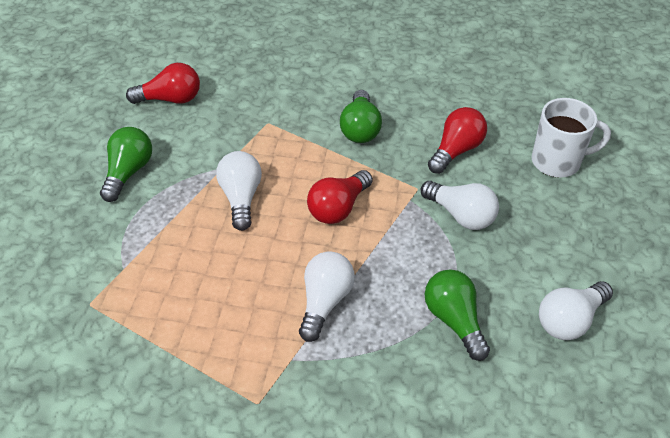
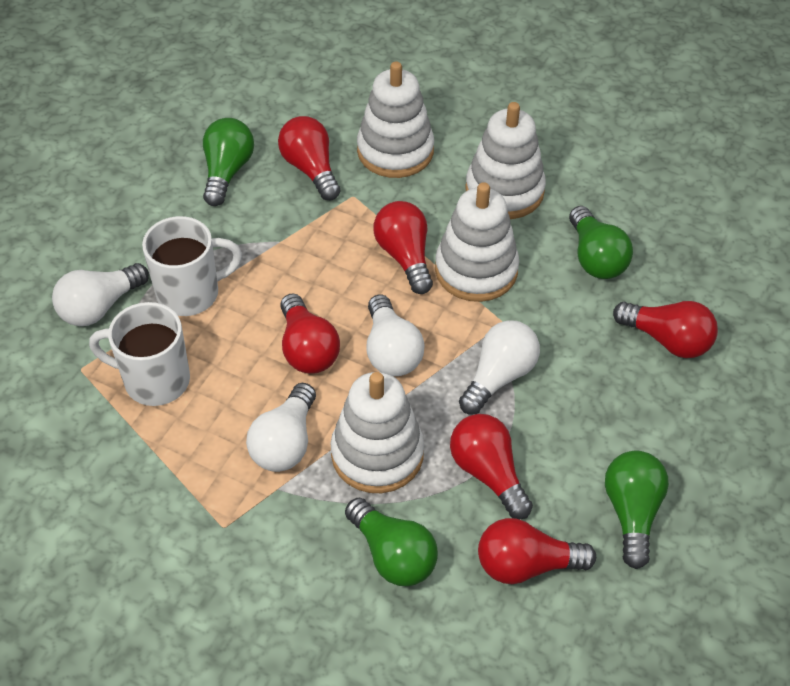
green light bulb: [100,127,152,202] [340,90,382,143] [425,269,490,361] = 3 -> [203,118,254,206] [345,497,438,586] [569,206,633,279] [605,451,669,569] = 4
red light bulb: [126,63,200,104] [307,170,373,224] [428,107,487,174] = 3 -> [278,116,340,200] [280,293,340,374] [374,201,433,294] [450,414,533,519] [478,518,596,584] [613,301,718,358] = 6
white mug: [532,98,611,178] = 1 -> [89,302,190,406] [142,216,242,316] = 2
white stacking toy: none = 0 -> [331,372,424,493] [357,61,434,178] [435,182,519,302] [465,102,546,219] = 4

